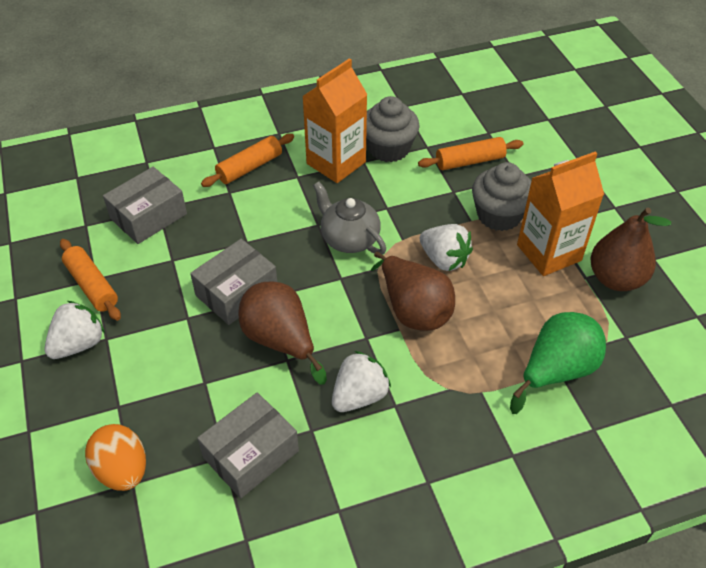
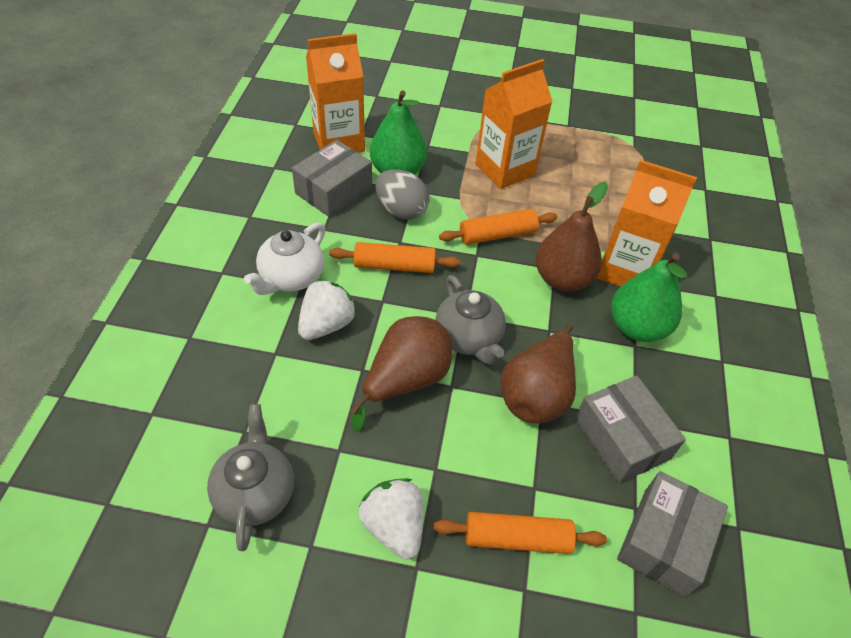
green pear: [510,312,606,414] = 1 -> [370,90,427,175] [611,253,687,342] = 2
grey cupcake: [366,96,420,162] [472,162,531,231] = 2 -> none = 0
grey egg: none = 0 -> [375,169,430,220] = 1
grey teapot: [313,182,386,255] = 1 -> [207,404,294,551] [435,275,506,365] = 2
orange carton: [302,58,368,183] [517,151,604,276] = 2 -> [306,33,365,153] [476,59,553,189] [597,160,697,287] = 3
orange egg: [85,424,146,491] = 1 -> none = 0
white strawberry: [45,301,105,359] [332,351,391,412] [420,224,473,271] = 3 -> [298,279,357,340] [359,478,423,559] = 2
white teapot: none = 0 -> [244,222,325,295] = 1

